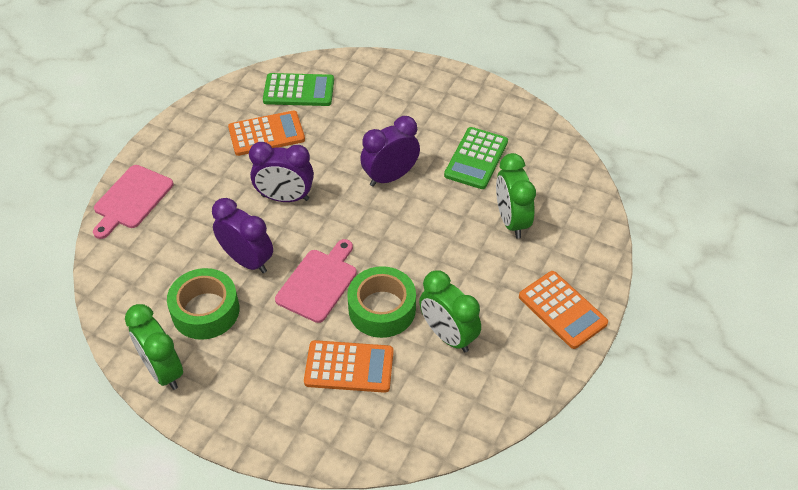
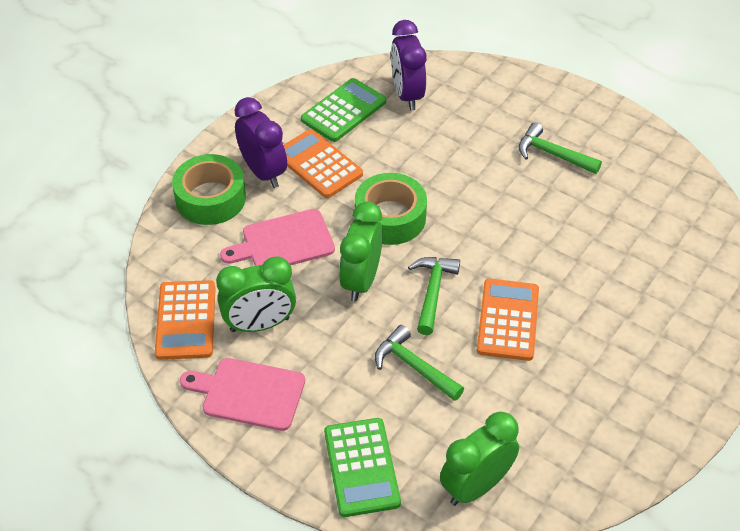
green hammer: none = 0 -> [375,325,464,401] [408,257,460,335] [518,122,602,174] = 3
purple clock: [212,198,273,273] [249,142,314,202] [360,116,420,187] = 3 -> [234,97,287,188] [391,20,427,110] = 2

